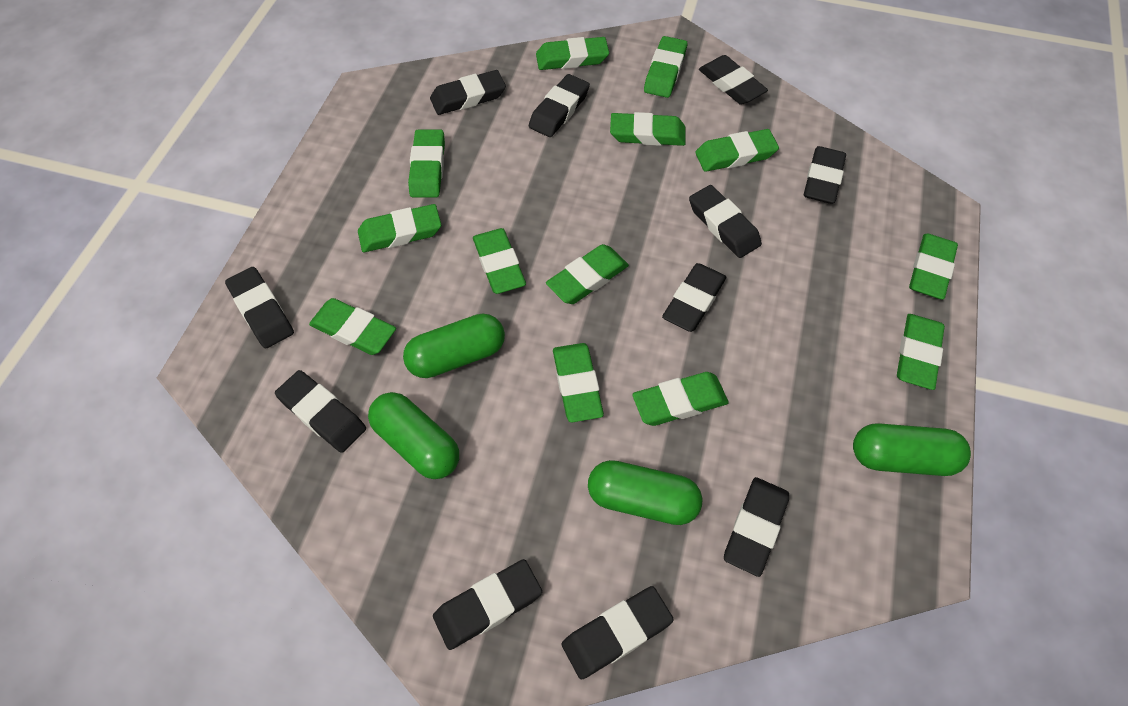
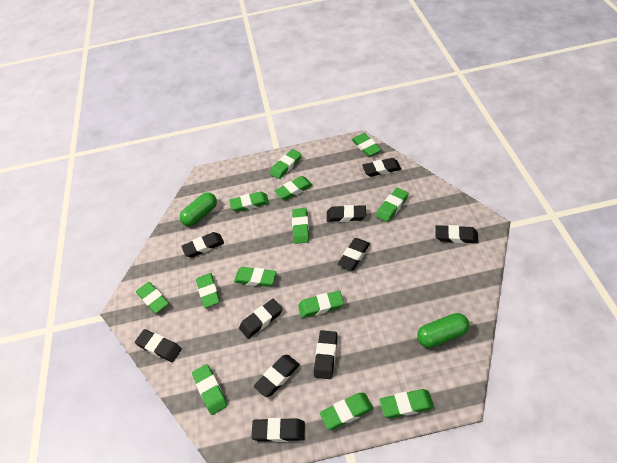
black eraser: [225,267,294,349] [275,370,366,453] [430,70,506,115] [433,559,542,650] [529,74,590,137] [562,586,674,679] [662,263,726,332] [689,185,762,258] [699,55,768,105] [724,477,789,577] [804,146,846,204] = 11 -> [135,329,182,362] [181,232,224,258] [239,299,282,339] [251,418,305,442] [254,355,300,397] [314,330,337,379] [327,205,366,222] [338,238,370,270] [362,158,401,177] [435,225,478,243] = 10
green capsule: [368,392,459,479] [403,313,505,378] [588,460,703,525] [853,423,971,476] = 4 -> [180,192,217,226] [417,313,469,348] = 2

